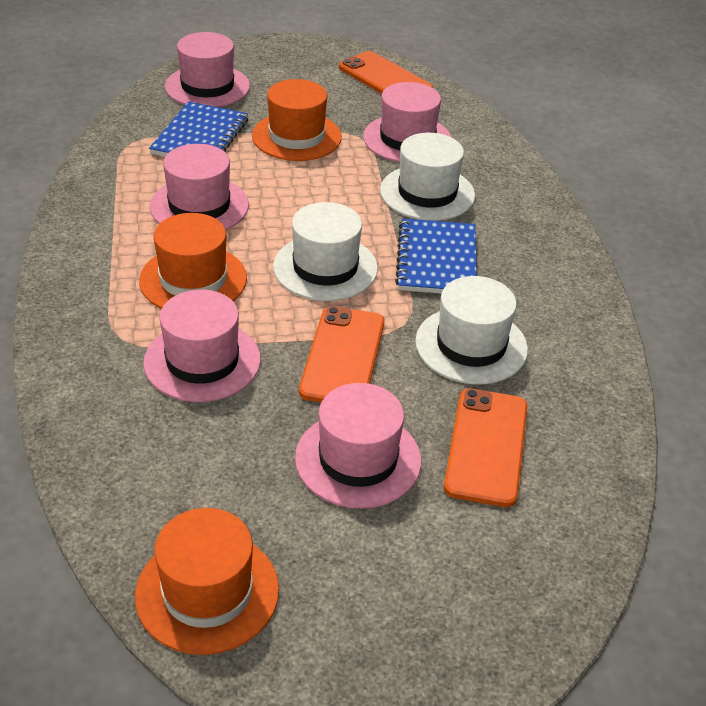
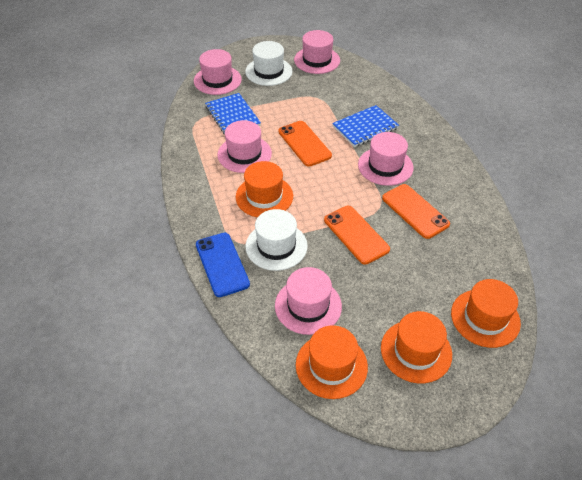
blue phone: none = 0 -> [196,233,250,297] = 1
orange hat: [135,508,279,655] [139,213,247,309] [252,79,342,161] = 3 -> [236,161,293,217] [296,325,368,399] [381,311,452,383] [451,279,521,348] = 4
white hat: [273,202,378,301] [380,133,475,221] [415,276,528,385] = 3 -> [245,41,293,86] [245,209,308,271] = 2

